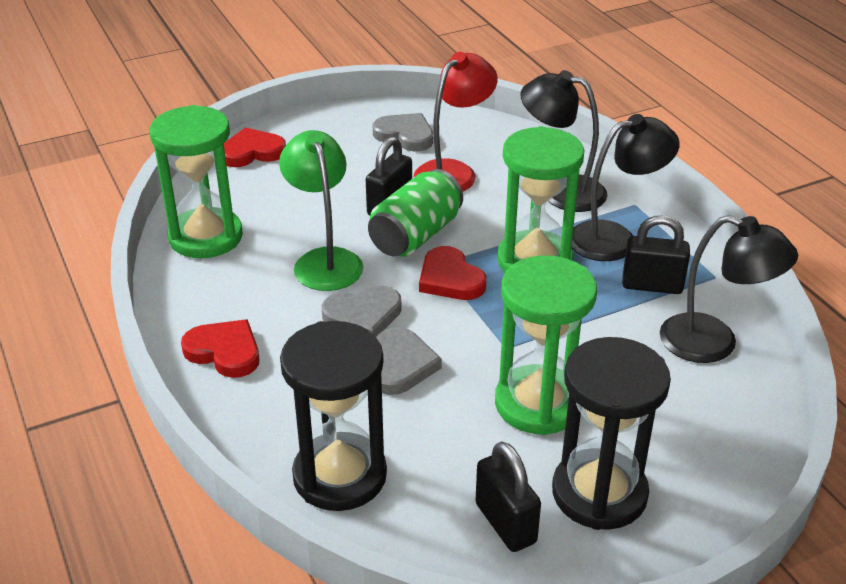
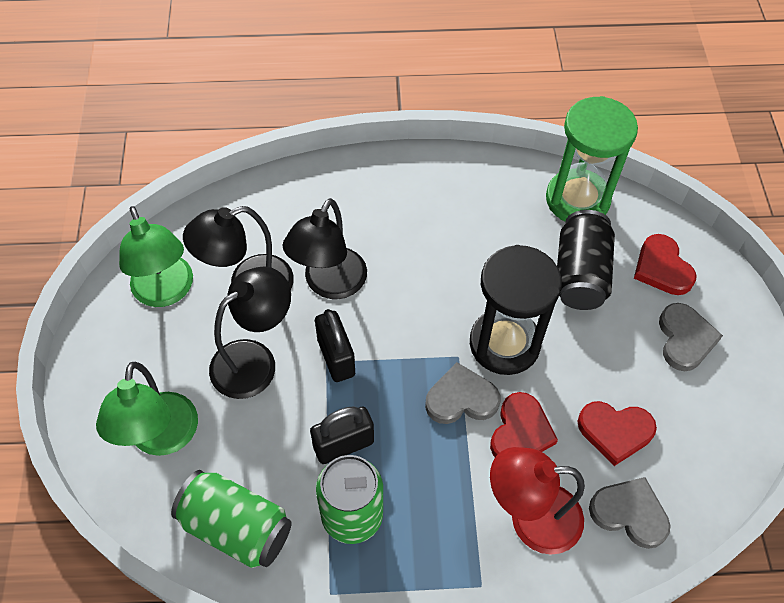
black can: none = 0 -> [557,210,615,310] = 1
black hourglass: [280,321,387,511] [552,337,671,530] = 2 -> [470,245,562,375] = 1
black padlock: [366,137,412,215] [475,441,541,552] [622,215,690,294] = 3 -> [310,406,374,464] [315,309,355,382] = 2
green can: [368,169,463,257] = 1 -> [171,470,292,568] [316,455,383,544] = 2
green hourglass: [150,105,243,258] [495,255,597,435] [497,126,584,273] = 3 -> [546,96,638,222] = 1
green lamp: [279,130,363,291] = 1 -> [96,362,198,456] [119,206,193,307] = 2

